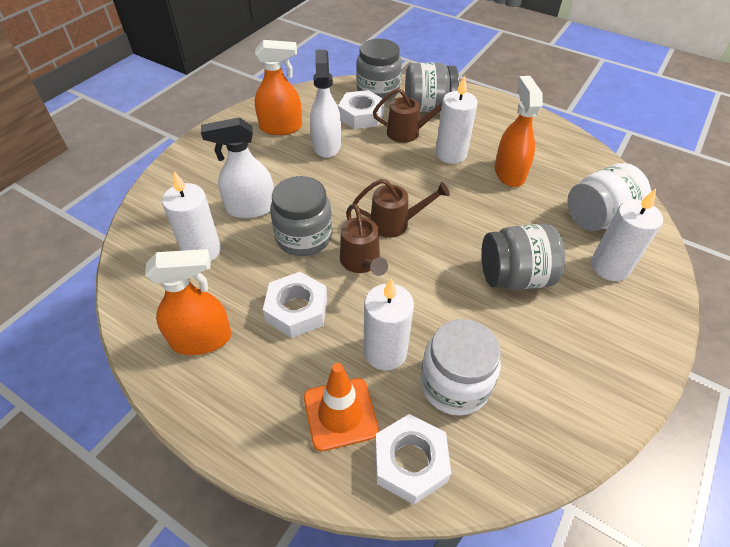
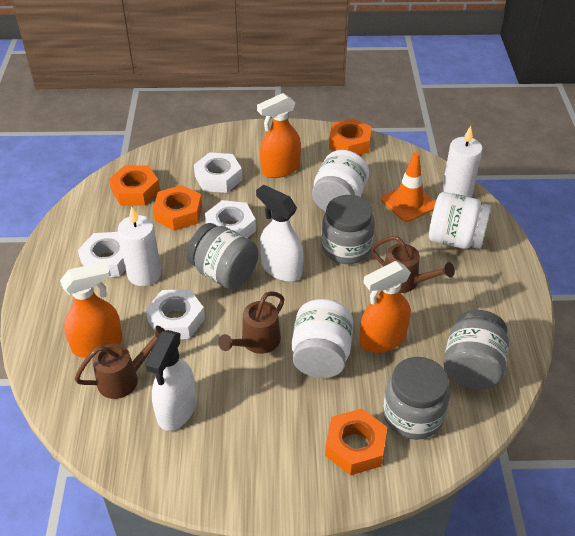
orange nut: none = 0 -> [109,165,160,206] [153,185,202,231] [325,408,387,475] [329,118,372,155] = 4
white candle: [162,171,221,262] [363,279,414,371] [436,75,478,164] [591,189,663,281] = 4 -> [118,206,161,286] [442,126,483,198] = 2
white jar: [420,319,501,416] [567,163,651,231] = 2 -> [292,299,354,378] [312,150,369,212] [429,192,492,249] = 3
white nut: [263,272,327,338] [338,90,385,129] [375,414,451,505] = 3 -> [78,232,126,277] [146,289,205,339] [194,152,242,193] [205,200,256,238] = 4

